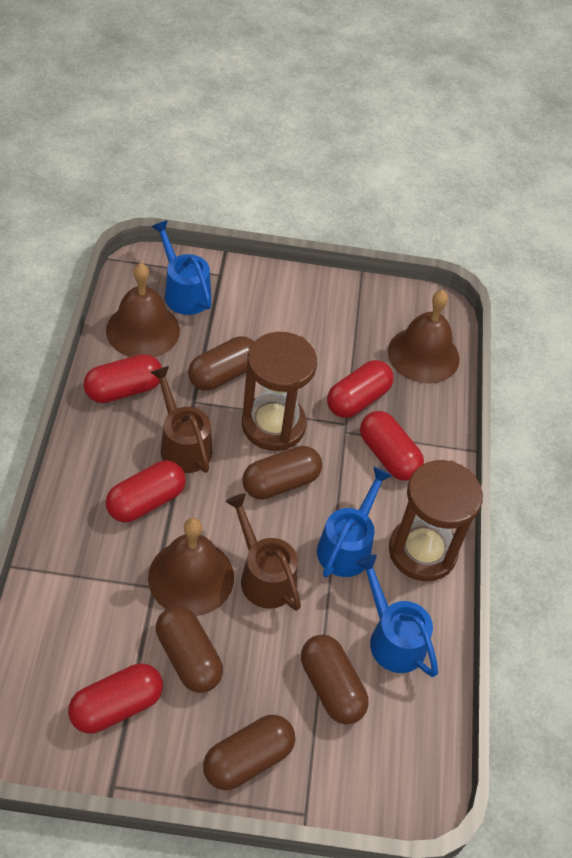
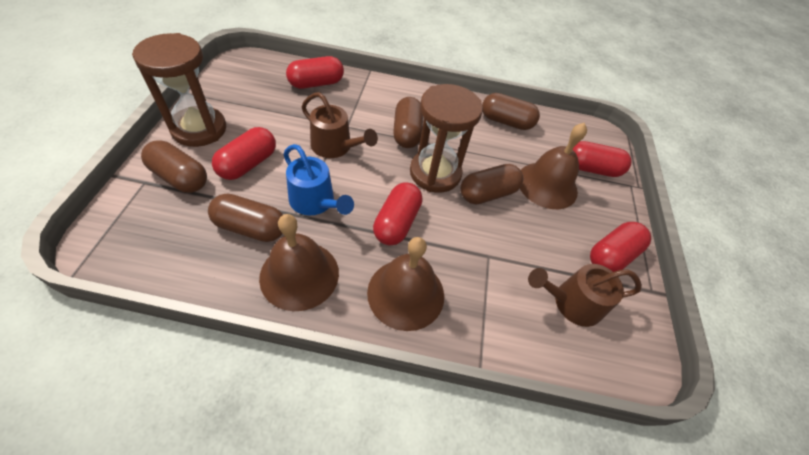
blue watering can: [151,220,211,315] [317,467,392,577] [356,554,438,677] = 3 -> [283,144,354,215] = 1

